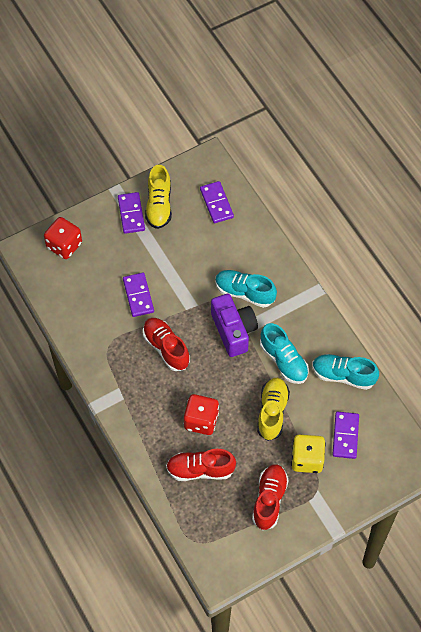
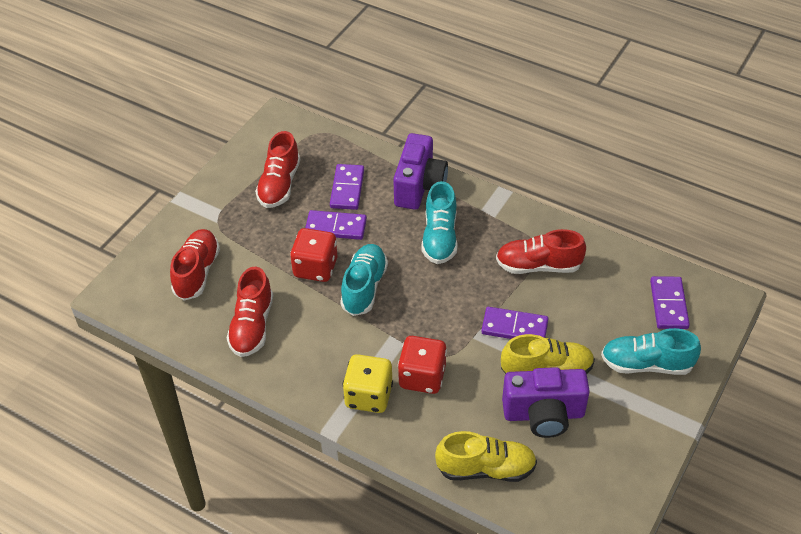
purple camera: [211,294,258,357] = 1 -> [393,133,448,210] [502,367,590,438] = 2
red shoe: [143,318,190,371] [166,449,236,481] [252,465,289,530] = 3 -> [170,229,220,301] [226,267,273,357] [255,131,300,208] [496,229,586,274] = 4

